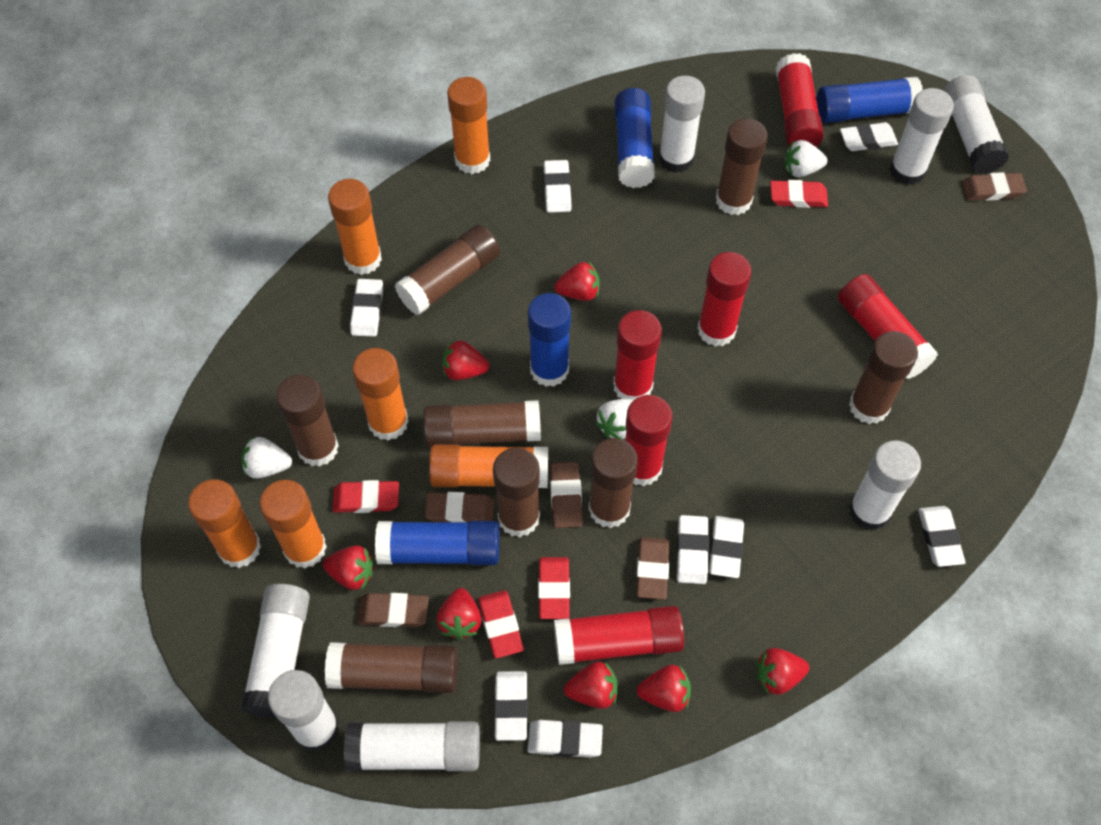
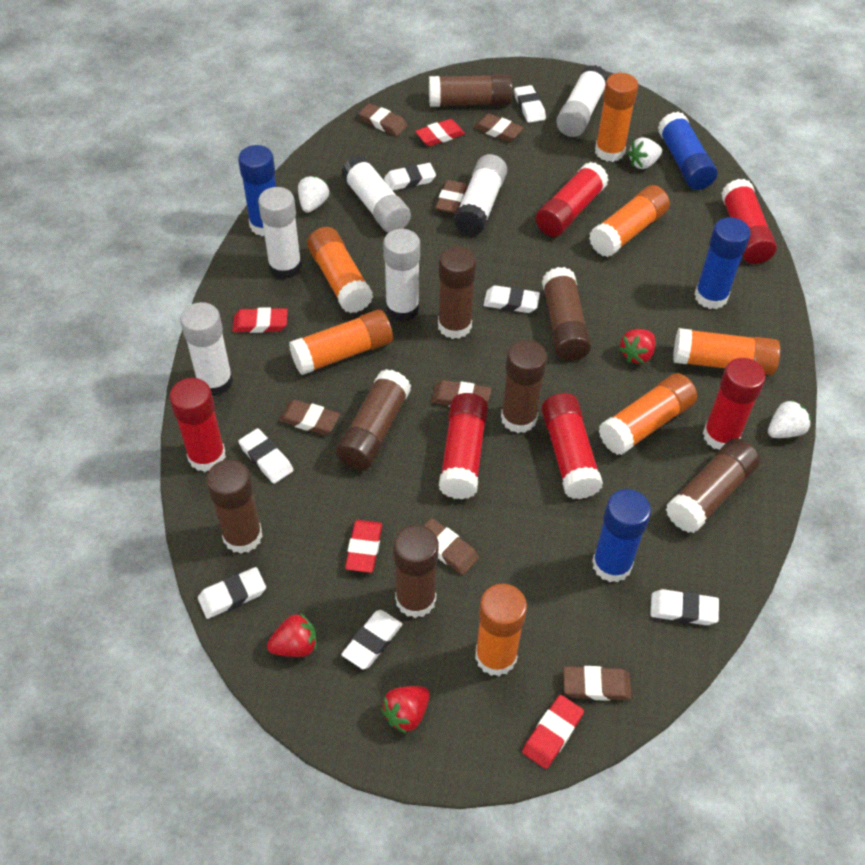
brown eraser: [358,593,429,627] [425,492,494,522] [550,462,583,528] [636,537,669,600] [962,172,1027,201] = 5 -> [279,400,340,435] [359,103,408,136] [423,518,479,575] [431,380,491,407] [435,180,468,214] [474,113,524,142] [563,666,632,701] = 7
orange glue stick: [188,479,261,568] [260,480,327,568] [328,179,382,275] [352,348,409,441] [429,444,548,488] [447,77,490,174] = 6 -> [289,310,393,375] [307,227,373,313] [475,584,527,676] [589,185,670,257] [595,73,638,162] [598,373,697,455] [673,328,780,375] = 7
red strawberry: [323,546,374,590] [436,588,482,640] [442,340,489,380] [555,262,600,301] [564,661,618,709] [637,665,691,712] [756,648,809,695] = 7 -> [267,613,317,657] [381,686,430,733] [619,329,655,364] = 3
white eraser: [350,279,383,337] [494,671,528,741] [528,720,603,758] [544,160,571,213] [677,515,709,584] [709,516,744,578] [840,122,898,151] [918,506,966,567] = 8 -> [198,567,266,619] [238,428,293,484] [341,610,403,670] [384,163,436,191] [484,285,540,313] [514,85,546,123] [650,589,719,625] = 7
white glue stick: [240,584,310,719] [268,670,339,752] [344,721,480,771] [658,76,705,173] [849,441,921,530] [889,88,954,185] [943,75,1009,174] = 7 -> [180,302,233,396] [258,187,302,279] [341,155,411,233] [383,229,420,321] [454,154,507,236] [556,65,608,137] = 6

